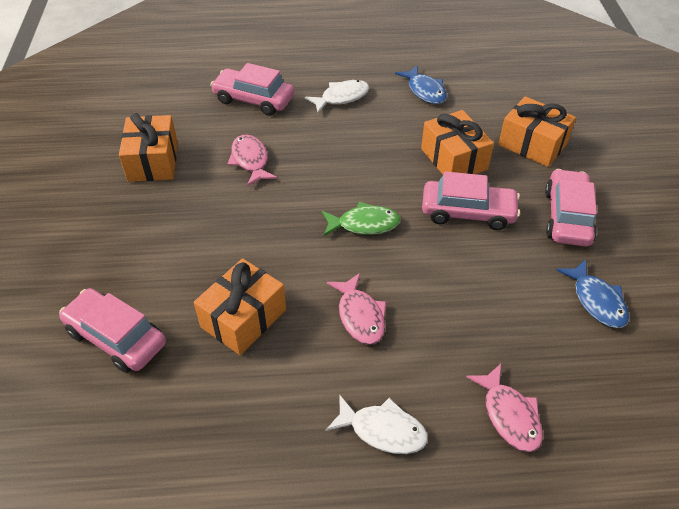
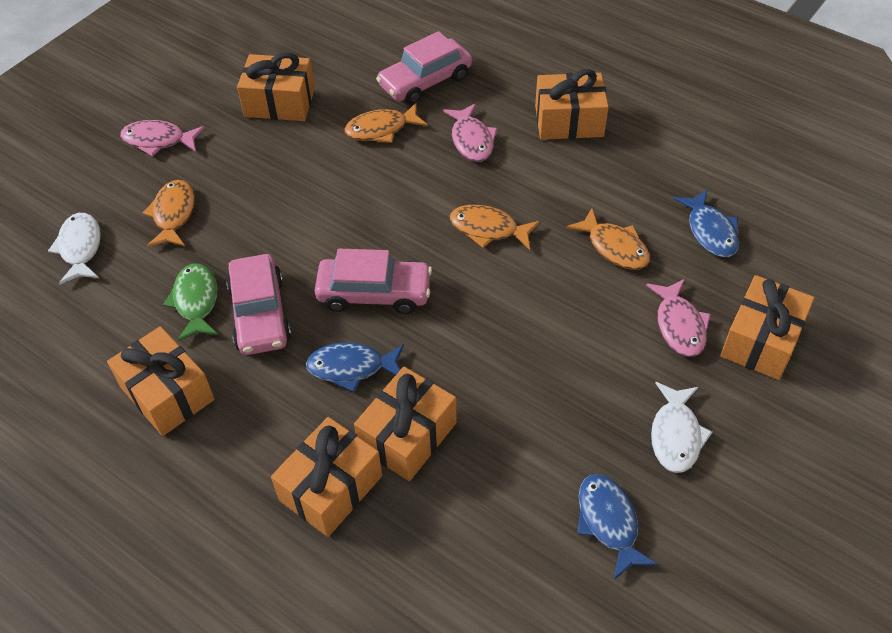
blue fish: [395,65,447,104] [556,259,629,328] = 2 -> [306,342,404,392] [577,474,658,580] [673,189,739,257] = 3
orange fish: none = 0 -> [143,180,195,247] [344,103,428,143] [450,205,540,250] [566,208,650,270] = 4
orange gift: [119,113,178,182] [194,258,286,355] [421,110,494,175] [498,96,576,167] = 4 -> [107,326,215,436] [237,52,315,121] [271,417,382,537] [354,367,457,481] [535,69,609,140] [720,275,814,380] = 6
pink car: [59,288,166,373] [210,63,294,116] [422,171,520,230] [545,169,597,247] = 4 -> [226,254,291,355] [315,249,432,314] [376,31,472,105] = 3

